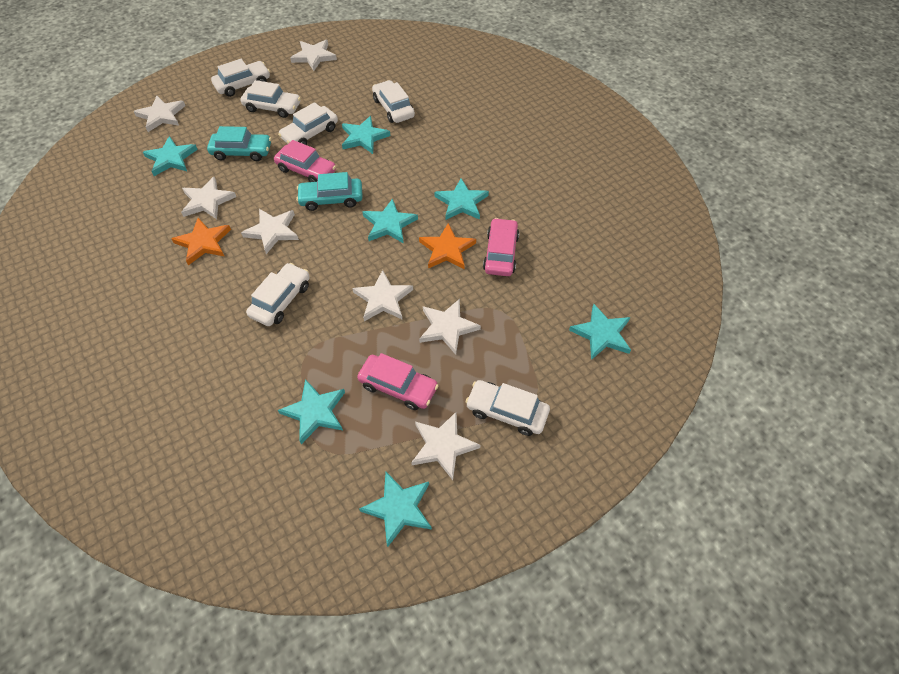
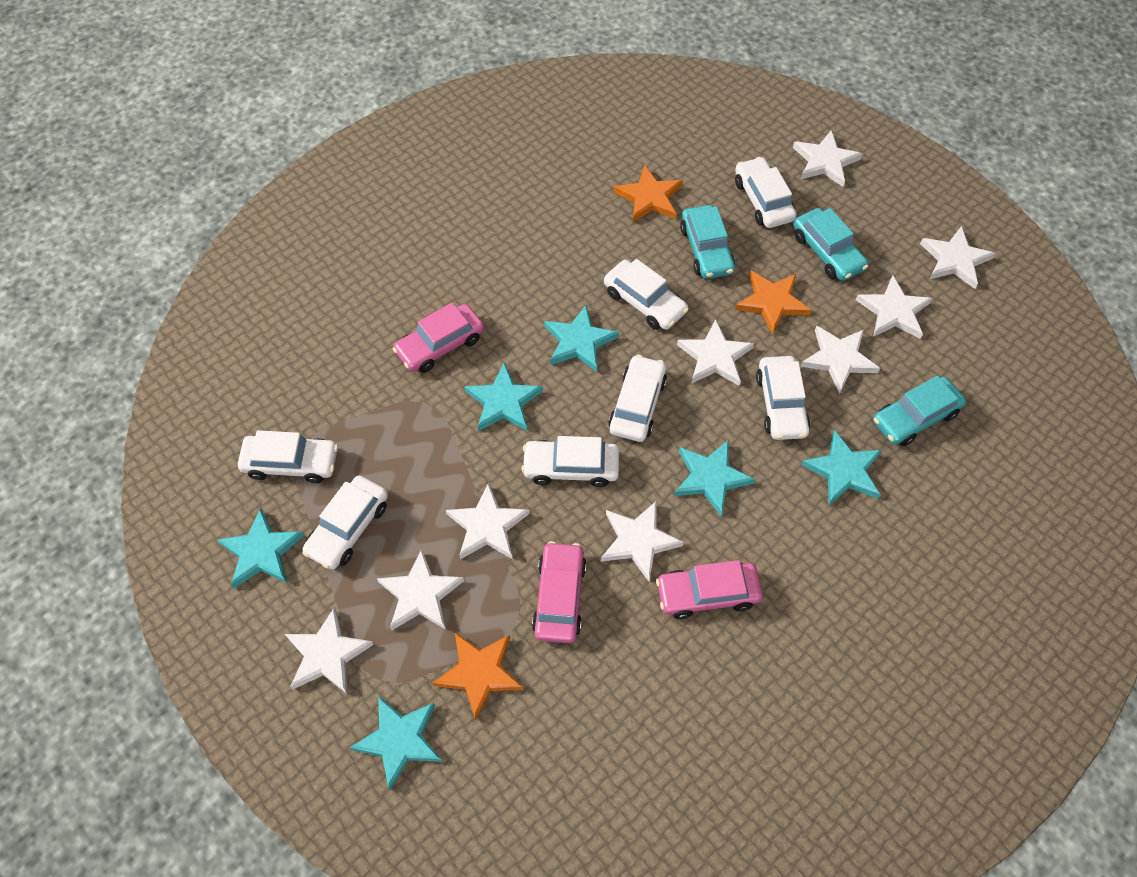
orange star: [172,218,231,265] [419,223,476,269] = 2 -> [433,633,523,720] [613,165,683,222] [735,271,811,335] = 3
turquoise car: [207,126,271,161] [296,172,363,211] = 2 -> [680,205,735,279] [793,208,868,281] [873,376,966,446] = 3
turquoise star: [143,136,198,176] [278,379,345,444] [342,116,390,154] [359,472,432,547] [362,199,418,244] [434,178,489,220] [569,304,631,360] = 7 -> [217,508,304,588] [349,696,443,790] [464,363,543,431] [544,305,619,372] [674,440,755,516] [801,430,881,505] = 6
white car: [211,59,270,97] [240,80,301,118] [246,263,310,326] [278,102,338,145] [372,80,415,123] [465,380,550,436] = 6 -> [238,430,338,483] [303,475,388,570] [521,436,619,487] [604,259,689,330] [608,355,667,442] [735,157,796,228] [756,356,810,440] = 7
white star: [133,96,185,132] [181,177,236,219] [241,209,299,254] [290,40,337,71] [352,270,413,321] [411,412,480,480] [419,299,481,355] = 7 -> [285,607,374,694] [377,549,464,630] [446,483,529,559] [601,501,684,581] [677,319,754,386] [793,130,863,187] [800,326,880,394] [856,275,933,339] [920,226,996,289] = 9

